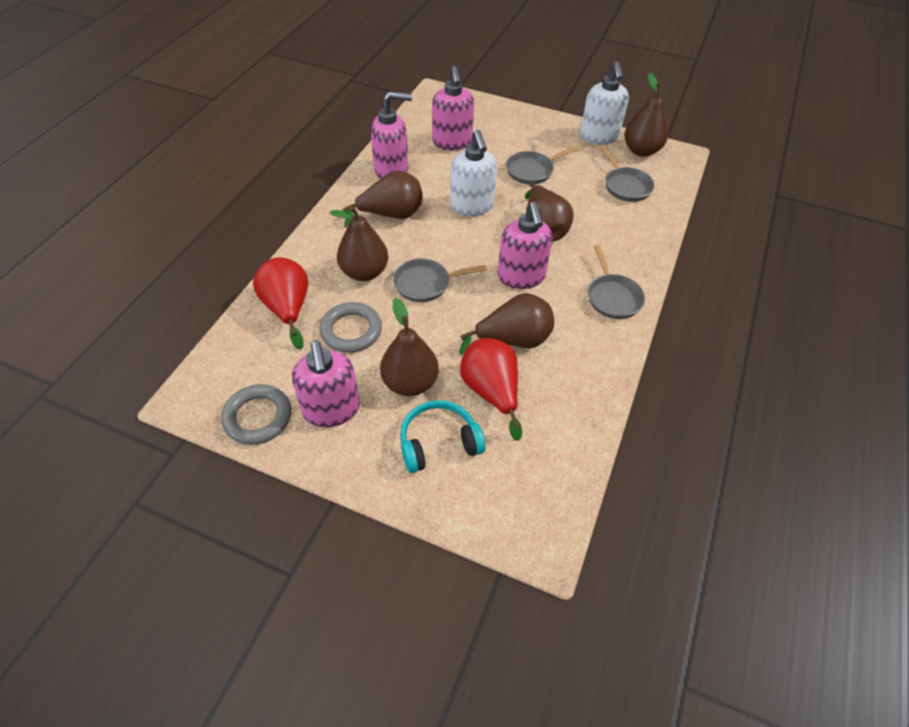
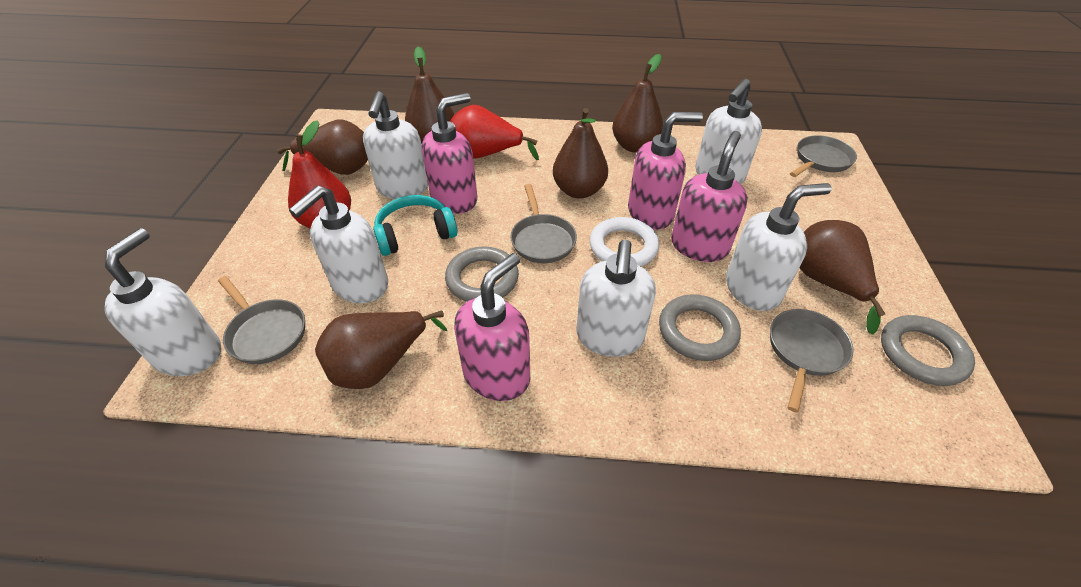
grey ring: [221,384,291,445] [320,302,382,353] = 2 -> [445,246,519,302] [659,294,741,361] [881,315,975,386] = 3
white ring: none = 0 -> [590,217,659,266] = 1
white soap dispenser: [450,130,497,217] [580,61,629,145] = 2 -> [105,228,221,376] [289,186,388,303] [363,91,428,199] [576,240,656,357] [695,79,762,184] [726,183,832,311] = 6

